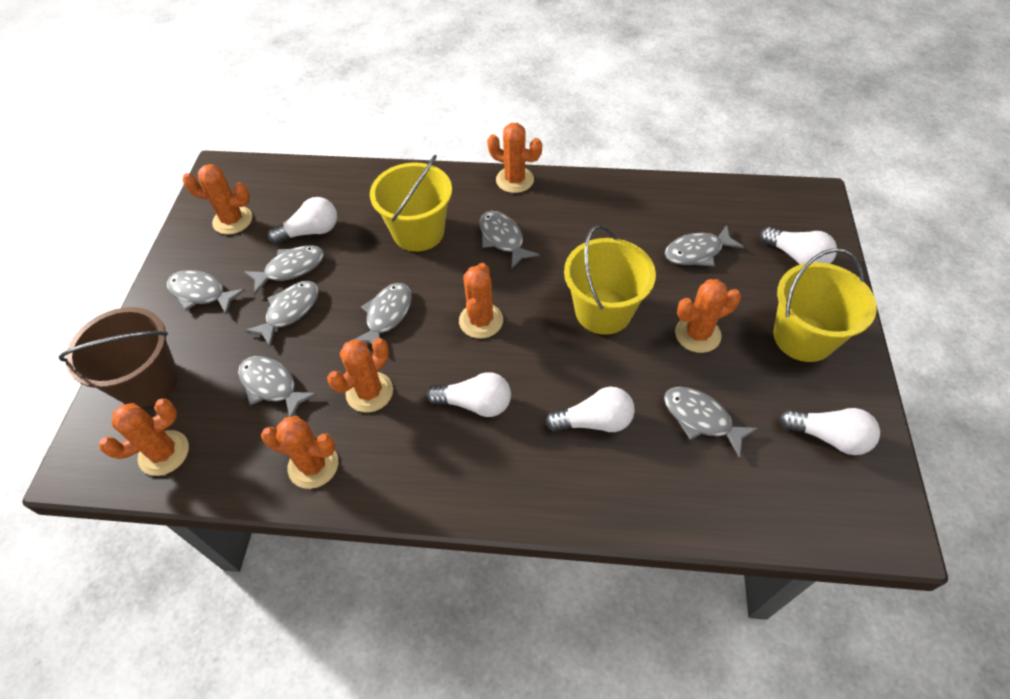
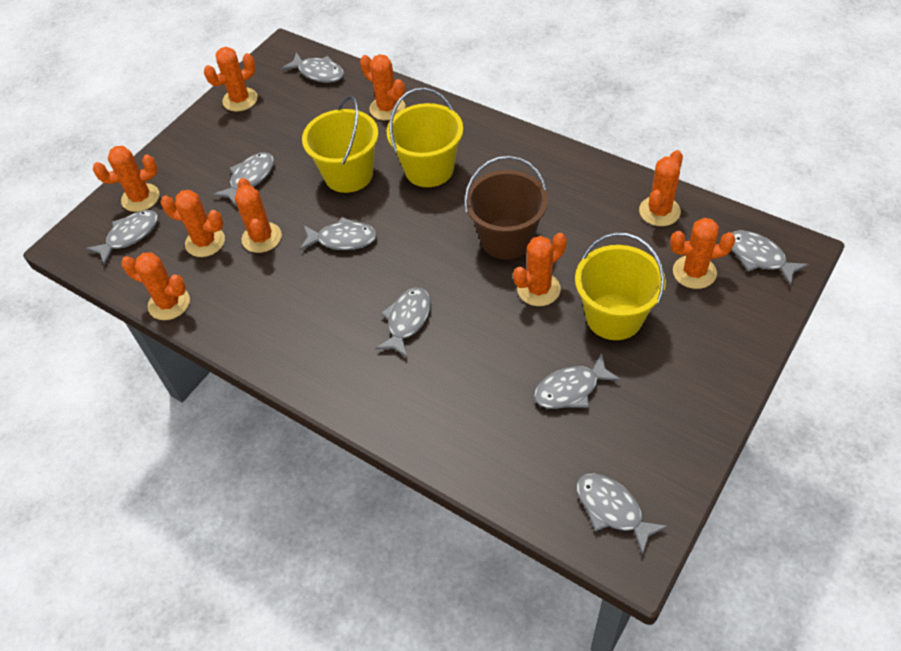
orange cactus: [99,399,189,476] [182,164,252,235] [261,416,338,489] [327,338,393,412] [459,263,503,338] [487,123,542,193] [675,279,741,353] = 7 -> [93,146,160,212] [121,252,190,320] [161,190,225,257] [204,47,258,112] [235,178,282,253] [360,54,405,120] [513,233,567,306] [639,150,683,226] [670,218,736,289] = 9
white light bulb: [268,197,337,244] [427,372,511,417] [545,387,635,432] [760,227,837,265] [779,408,880,455] = 5 -> none = 0

